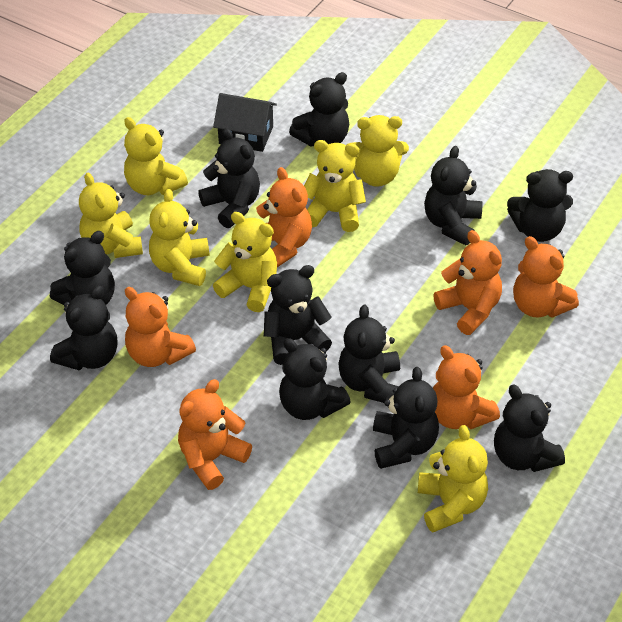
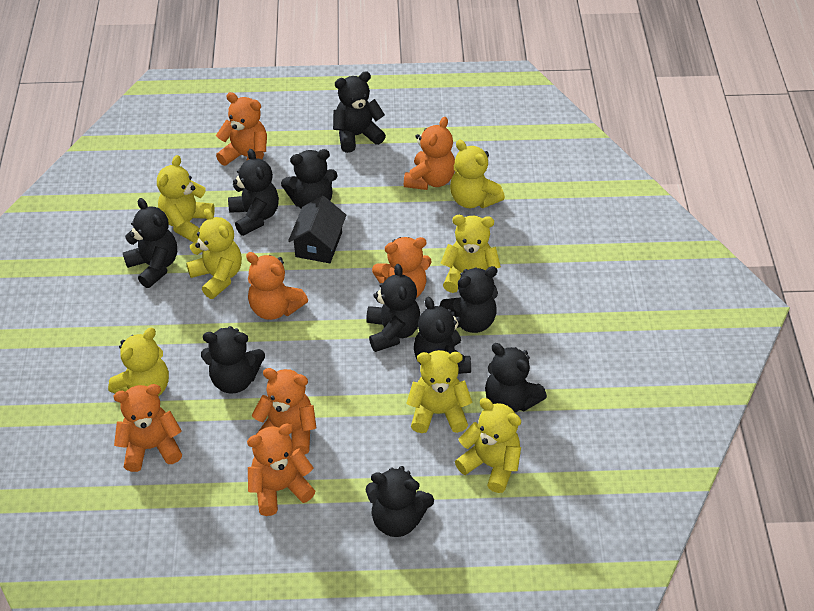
black teddy bear: [50,231,115,305] [50,285,117,370] [198,128,260,228] [264,265,332,365] [279,338,350,420] [289,72,349,146] [338,305,400,403] [373,367,439,469] [424,146,482,245] [494,384,565,472] [507,169,573,242] = 11 -> [123,198,177,288] [201,326,265,394] [228,149,279,236] [281,149,337,209] [333,71,386,153] [366,264,420,352] [366,466,434,537] [414,297,471,374] [440,266,498,333] [485,343,547,412] = 10
orange teddy bear: [125,287,196,367] [178,379,252,490] [256,167,312,267] [433,230,502,335] [433,345,500,429] [513,236,579,318] = 6 -> [114,384,182,472] [216,92,267,166] [246,252,308,320] [247,424,315,516] [251,368,316,455] [372,237,432,298] [404,117,455,190] = 7

